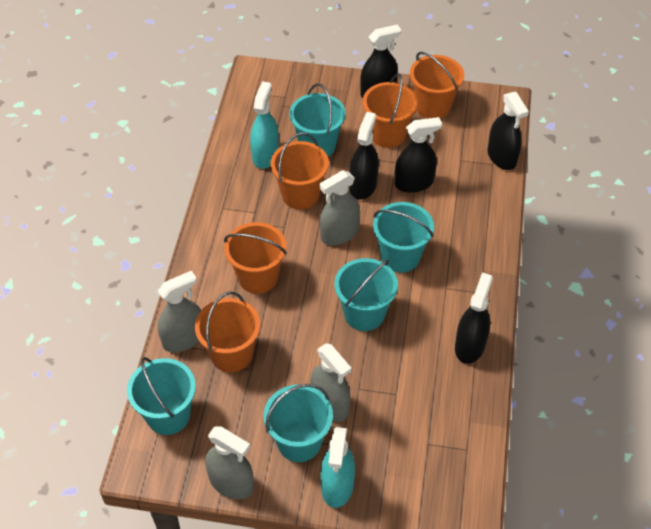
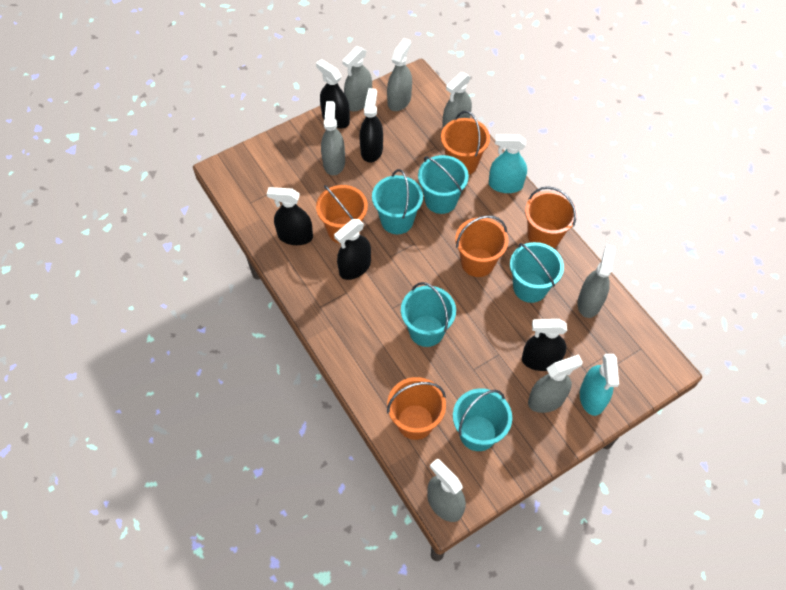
grey spray bottle: [158,271,201,352] [205,427,254,499] [310,343,352,422] [319,170,360,245] = 4 -> [321,101,345,176] [342,46,372,111] [387,38,412,111] [427,459,466,522] [442,72,472,129] [528,354,583,413] [577,245,615,318] = 7

